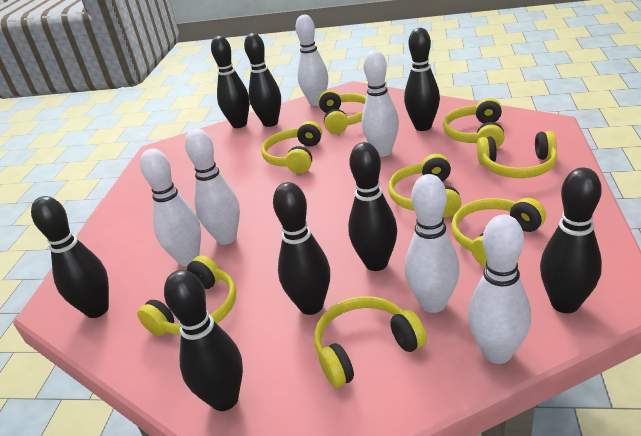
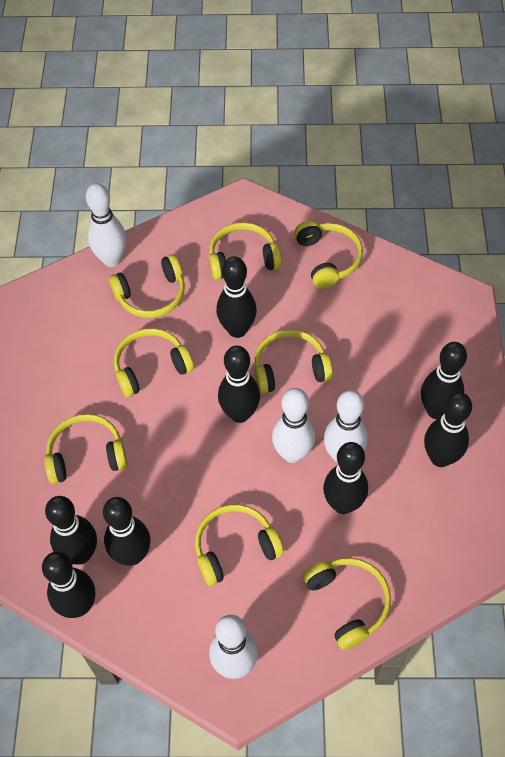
white bowling pin: [140,148,201,267] [185,129,240,245] [296,15,328,106] [362,50,399,157] [405,174,460,313] [468,214,531,364] = 6 -> [86,183,127,267] [209,615,258,679] [272,388,316,463] [324,390,367,463] = 4

